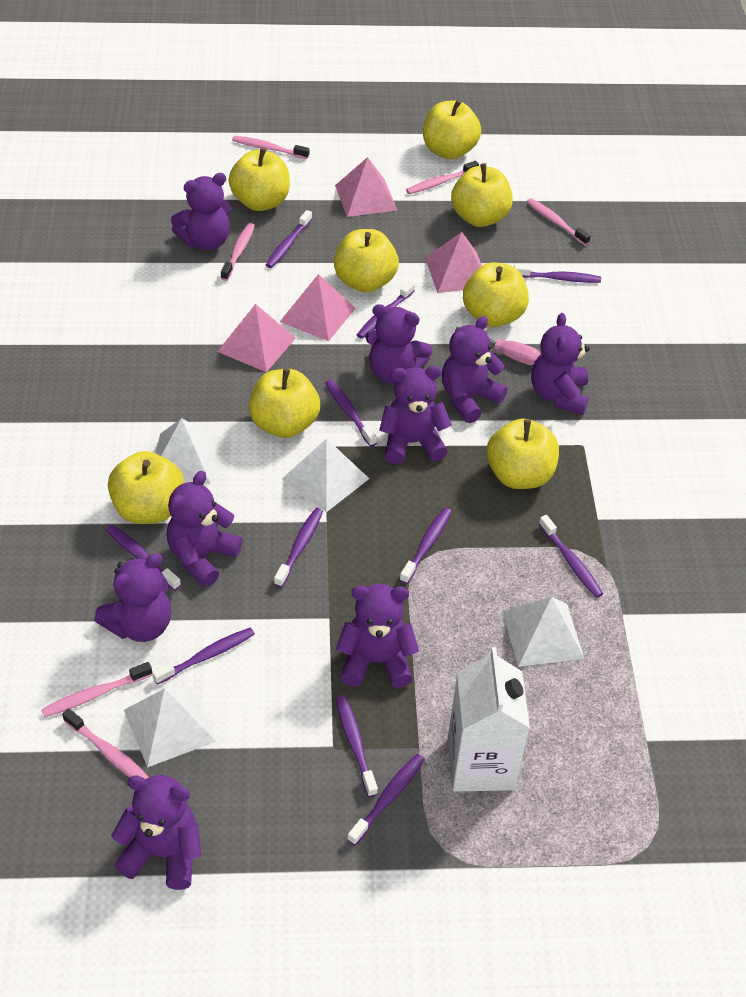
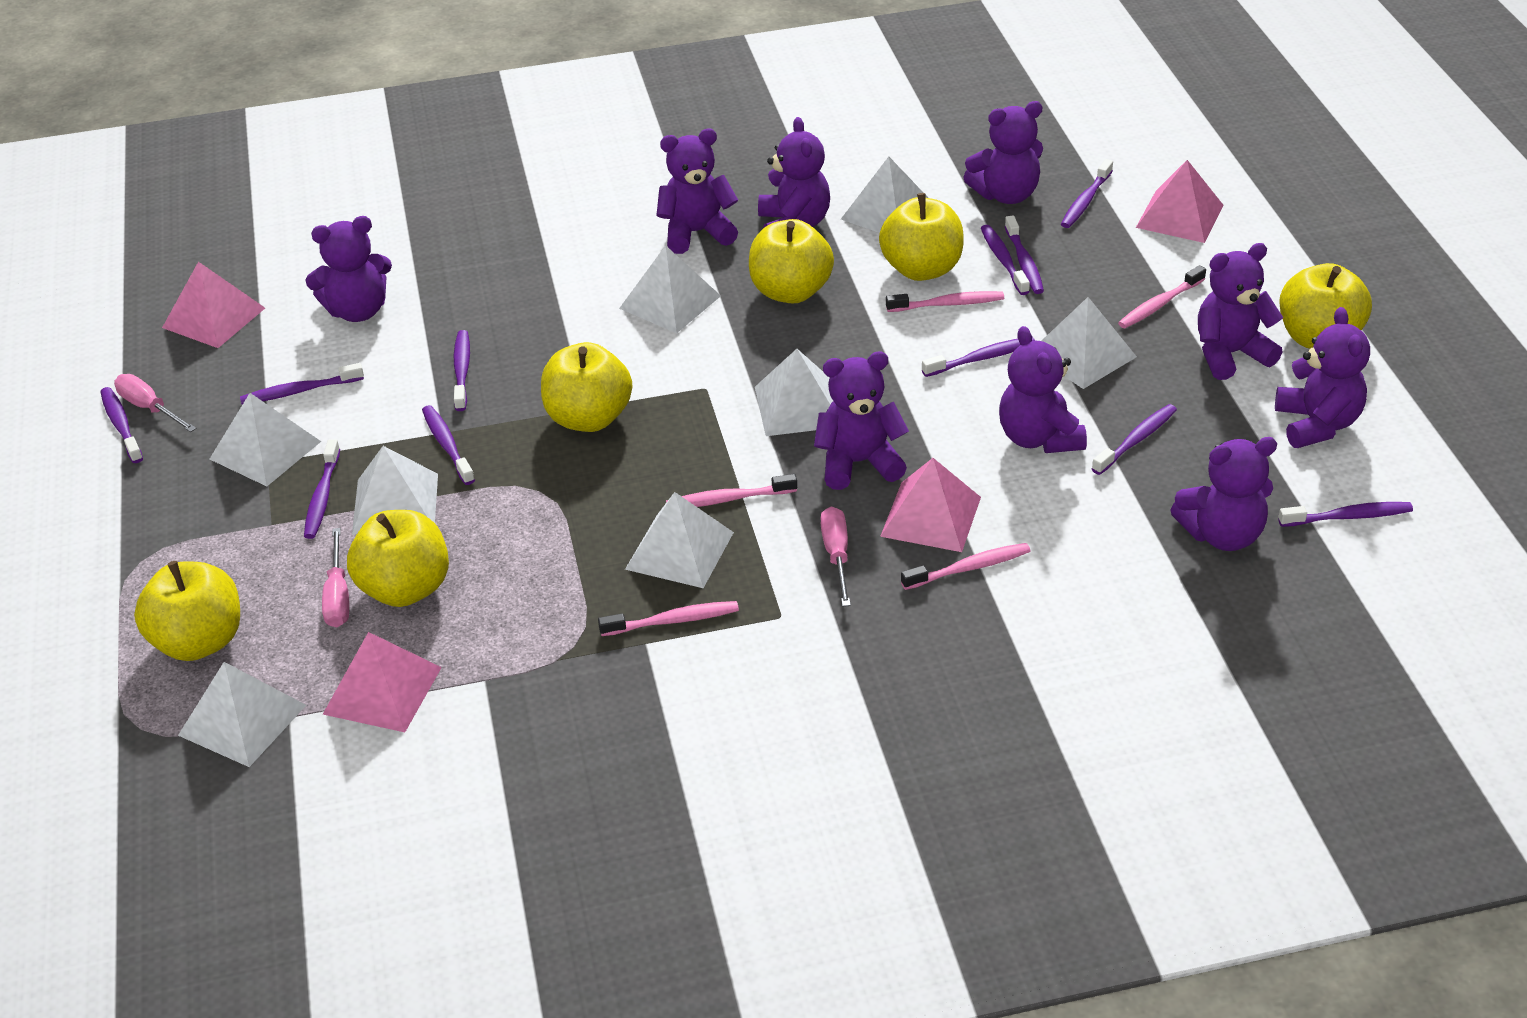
pink screwdriver: [455,327,540,365] = 1 -> [114,374,197,432] [322,528,349,627] [820,507,851,607] = 3
pink toothbrush: [41,662,152,717] [62,708,149,779] [221,223,255,281] [232,136,309,159] [406,161,479,194] [526,198,591,245] = 6 -> [598,601,739,636] [666,474,797,507] [886,291,1004,312] [901,543,1030,590] [1118,265,1206,328] = 5
white carton: [448,647,530,792] = 1 -> none = 0
white pyramid: [124,686,216,768] [156,418,221,485] [282,438,369,512] [503,597,584,667] = 4 -> [178,662,306,767] [210,393,321,486] [352,446,438,535] [619,245,721,333] [625,492,734,588] [755,349,833,436] [841,157,928,233] [1042,297,1137,389] = 8
yellow apple: [108,451,184,524] [229,148,290,211] [249,368,320,438] [334,229,399,293] [423,99,481,159] [451,163,513,227] [463,262,529,327] [486,418,559,489] = 8 -> [134,561,240,661] [347,510,449,607] [541,342,632,432] [749,219,834,304] [879,193,964,281] [1279,263,1372,349] = 6

